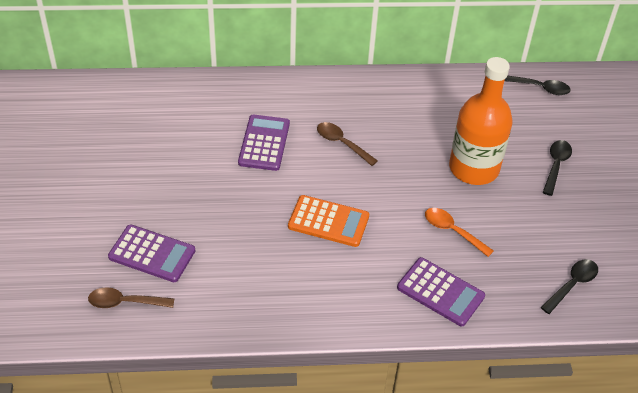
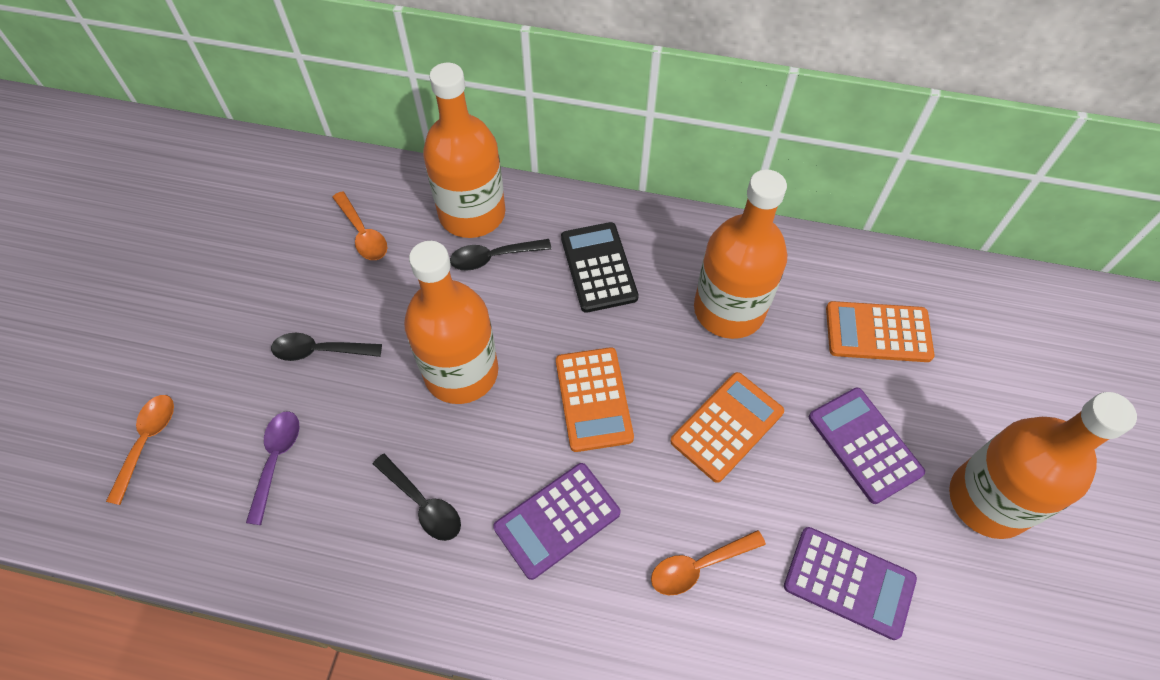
black calculator: none = 0 -> [561,222,639,313] = 1
brown spoon: [88,287,175,308] [317,122,378,166] = 2 -> none = 0
orange bottle: [449,57,513,185] = 1 -> [404,241,498,404] [423,63,506,238] [694,169,787,339] [949,392,1137,539] = 4
orange calculator: [288,195,369,247] = 1 -> [556,347,634,452] [670,372,784,483] [826,301,934,362] = 3
orange spoon: [425,208,494,257] = 1 -> [106,395,174,505] [332,191,388,260] [651,530,766,595] = 3
purple spoon: none = 0 -> [246,411,300,525] = 1

